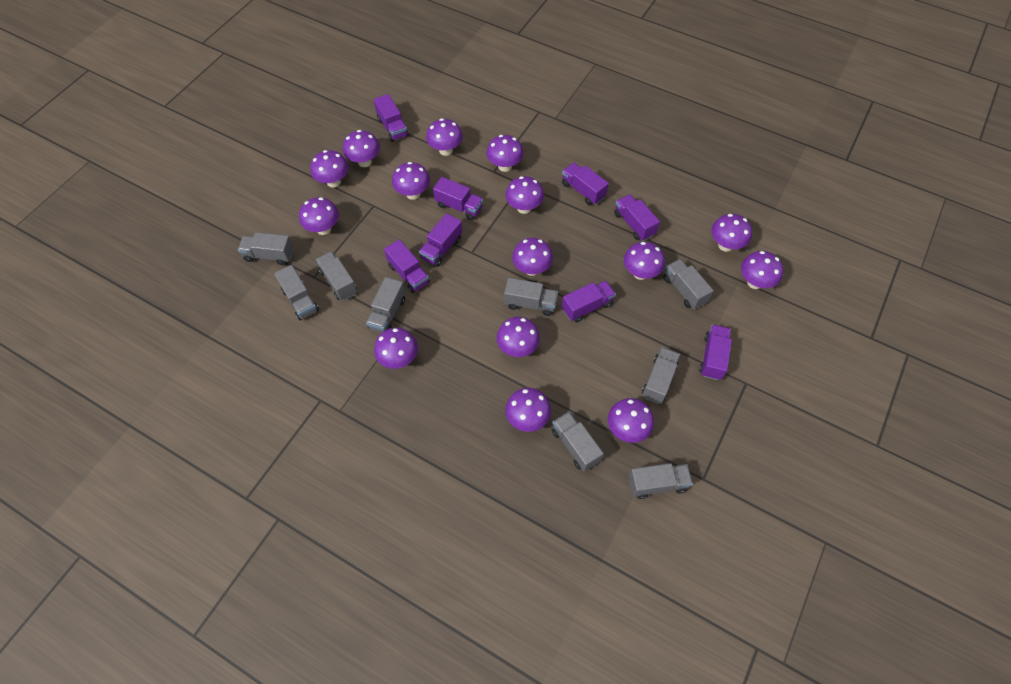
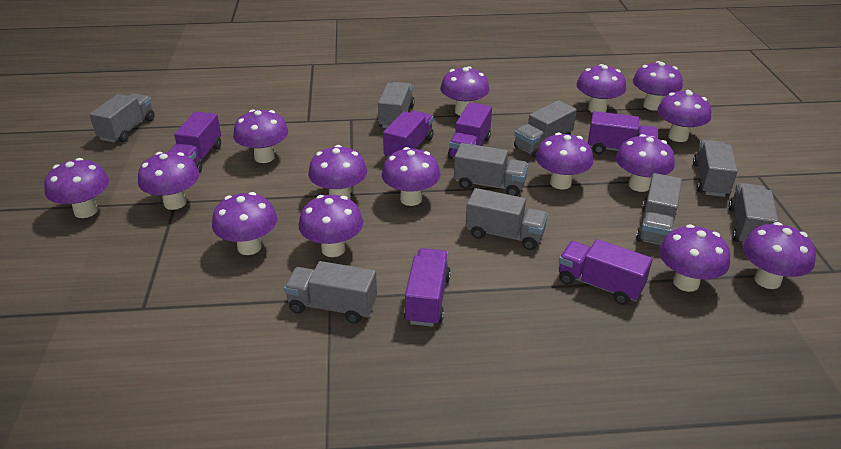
purple truck: [374,94,409,142] [384,240,430,293] [419,213,462,267] [433,177,483,220] [562,163,609,205] [562,281,616,322] [614,194,660,241] [699,324,732,380] = 8 -> [169,111,221,174] [383,111,434,158] [404,248,451,327] [448,102,492,159] [559,239,652,305] [588,111,658,154] = 6

